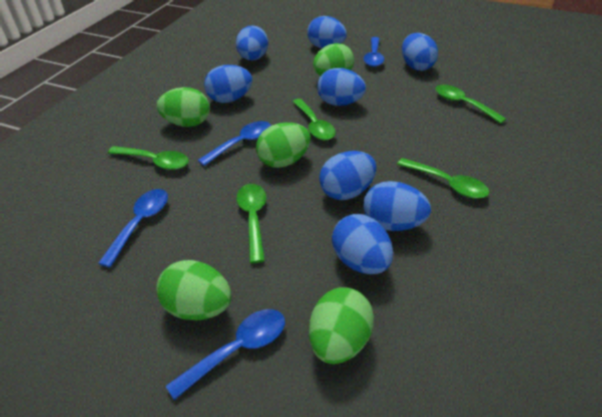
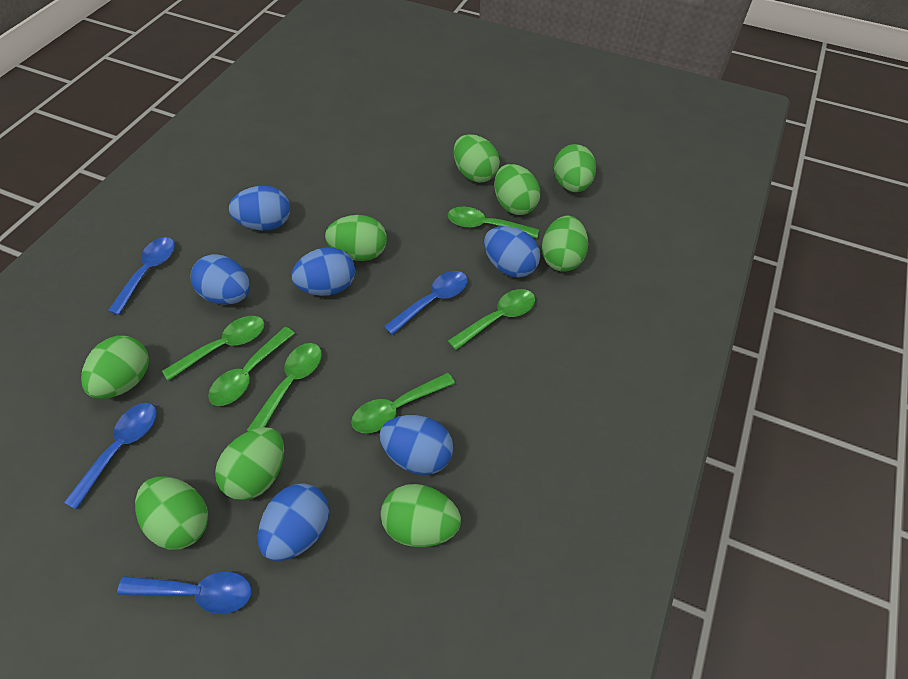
blue egg: [204,65,252,103] [236,25,268,61] [307,16,347,48] [317,68,366,106] [319,151,376,200] [332,214,393,274] [363,181,431,231] [402,33,438,71] = 8 -> [190,254,250,305] [229,186,290,231] [258,483,329,561] [291,247,355,296] [380,415,453,475] [484,226,540,278] = 6
green egg: [156,260,231,320] [157,87,210,127] [256,122,311,168] [309,287,374,364] [313,43,354,76] = 5 -> [81,336,149,399] [135,476,208,550] [215,427,284,500] [325,215,387,261] [381,484,461,547] [453,134,500,183] [494,164,540,215] [542,216,588,272] [554,144,596,192] = 9
green spoon: [108,146,189,170] [236,184,266,263] [292,99,336,140] [397,158,489,199] [435,85,506,124] = 5 -> [162,316,265,381] [208,327,295,406] [247,343,322,431] [351,373,455,433] [448,206,539,238] [448,289,535,350] = 6

